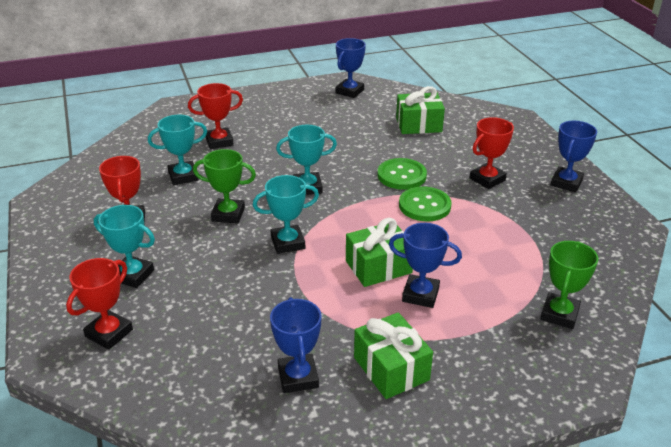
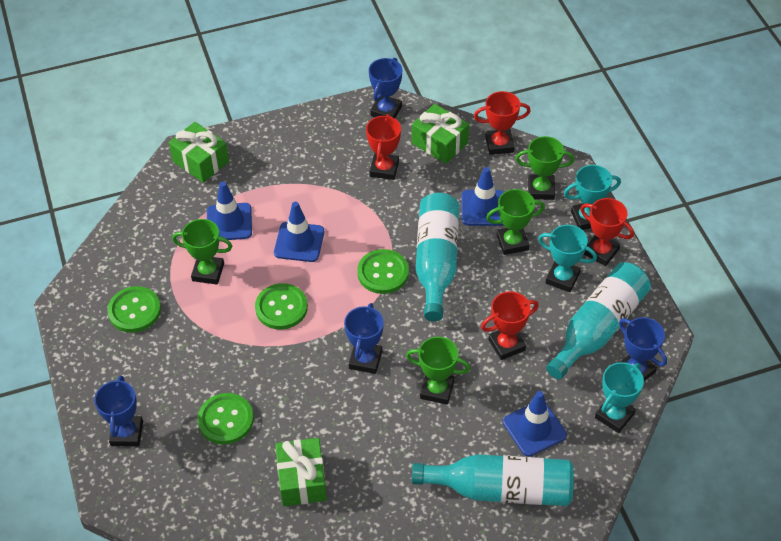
blue traffic cone: none = 0 -> [207,182,252,240] [274,202,324,262] [461,167,504,226] [503,391,567,457] = 4
green button: [377,158,427,190] [399,187,452,221] = 2 -> [107,286,161,333] [197,393,254,444] [255,283,308,330] [357,249,409,294] = 4
green trophy: [193,149,256,224] [540,241,598,329] = 2 -> [172,219,233,285] [406,337,471,405] [486,189,545,255] [515,136,575,200] = 4
turquoise bottle: none = 0 -> [412,454,574,506] [416,193,459,321] [546,262,651,379] = 3
turquoise trophy: [94,205,155,288] [148,115,207,185] [253,175,319,254] [276,125,337,195] = 4 -> [538,225,597,292] [564,165,621,230] [595,362,644,433] = 3

